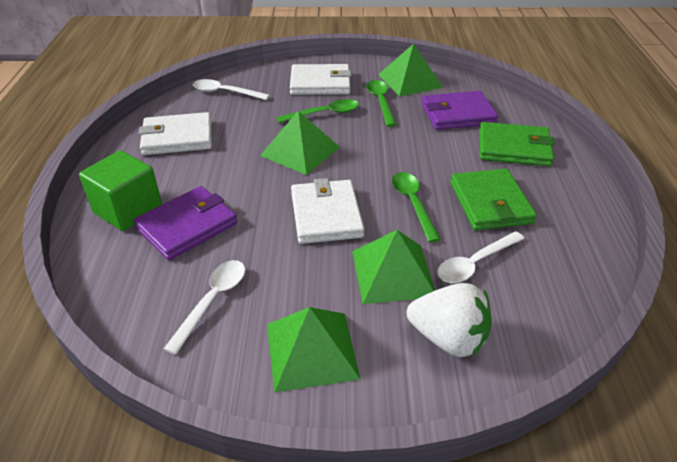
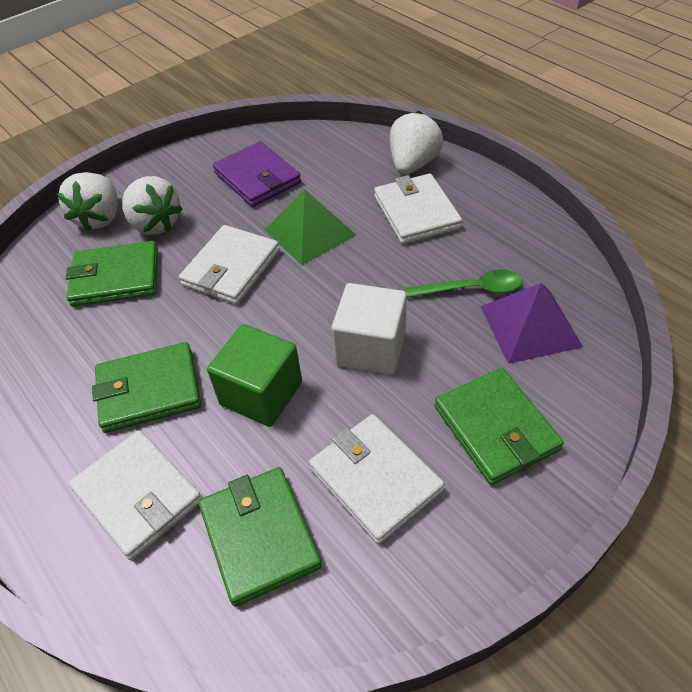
green pyramid: [260,111,340,175] [267,307,361,393] [352,230,435,304] [378,44,443,97] = 4 -> [265,189,356,265] = 1
green spoon: [276,99,359,123] [366,80,396,127] [392,172,441,242] = 3 -> [404,269,523,298] = 1
green wallet: [450,169,537,230] [479,122,555,166] = 2 -> [66,241,158,307] [92,342,201,433] [198,467,322,607] [434,368,564,485] = 4
purple pyramid: none = 0 -> [480,283,583,364] = 1
purple wallet: [133,186,237,260] [421,91,498,130] = 2 -> [213,141,301,207] = 1
white cube: none = 0 -> [332,283,407,375] = 1
white spoon: [164,260,245,355] [193,79,270,100] [437,231,524,283] = 3 -> none = 0
white strawberry: [407,283,492,357] = 1 -> [57,172,118,231] [122,176,183,235] [390,111,443,175] = 3
white wallet: [139,112,212,155] [290,64,351,95] [291,178,364,244] = 3 -> [68,430,202,560] [179,225,280,304] [309,414,444,544] [374,174,462,244] = 4

